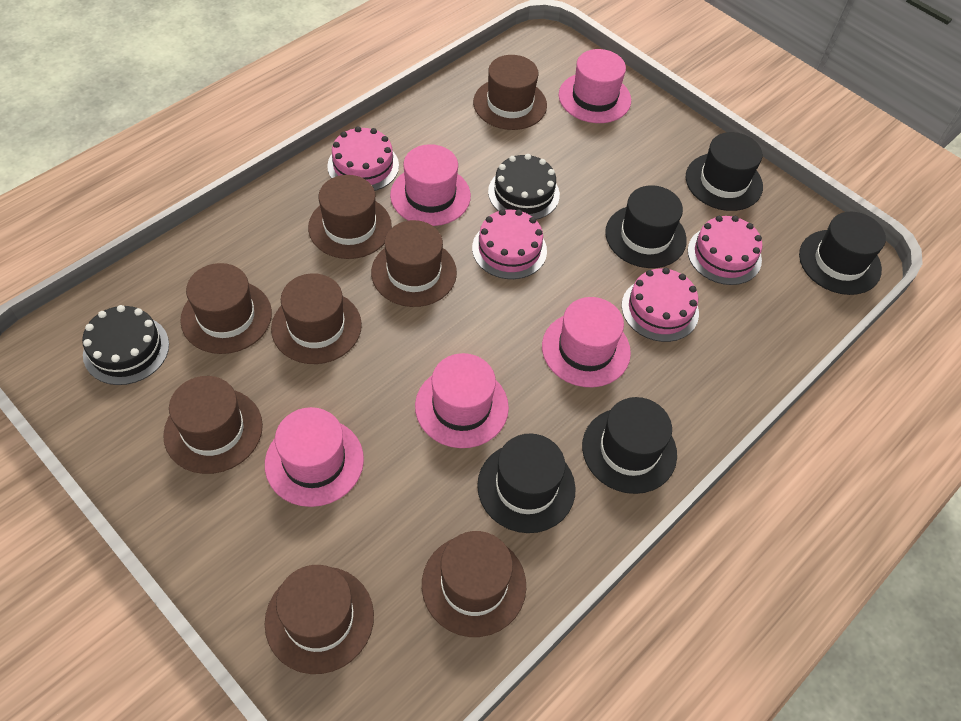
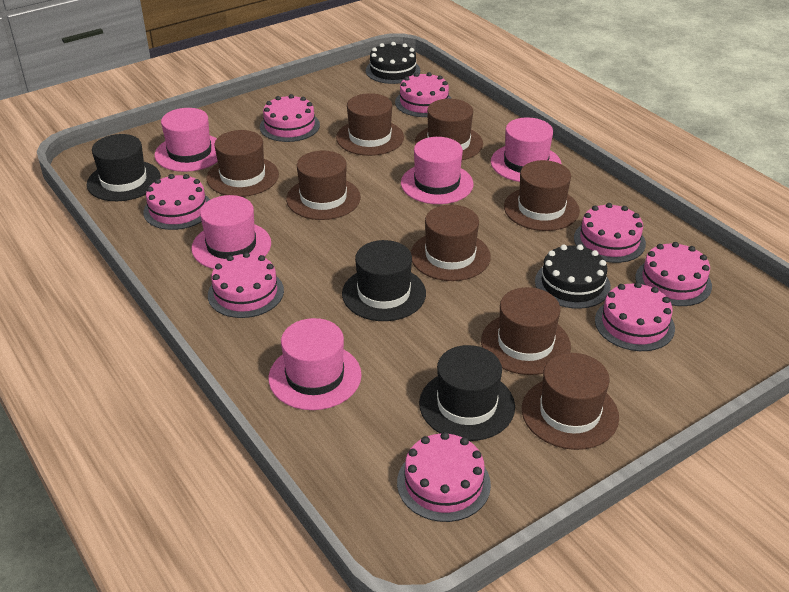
black hat: [477,434,576,533] [582,397,677,494] [605,185,687,268] [686,132,763,211] [799,212,886,295] = 5 -> [87,134,161,201] [342,240,426,321] [419,345,515,441] = 3
pink cake: [327,126,399,191] [472,209,547,279] [621,268,699,342] [688,216,763,285] = 4 -> [143,174,210,230] [208,252,284,318] [260,94,320,142] [395,72,452,117] [397,432,491,522] [574,203,646,263] [595,282,675,351] [635,242,712,306] = 8

